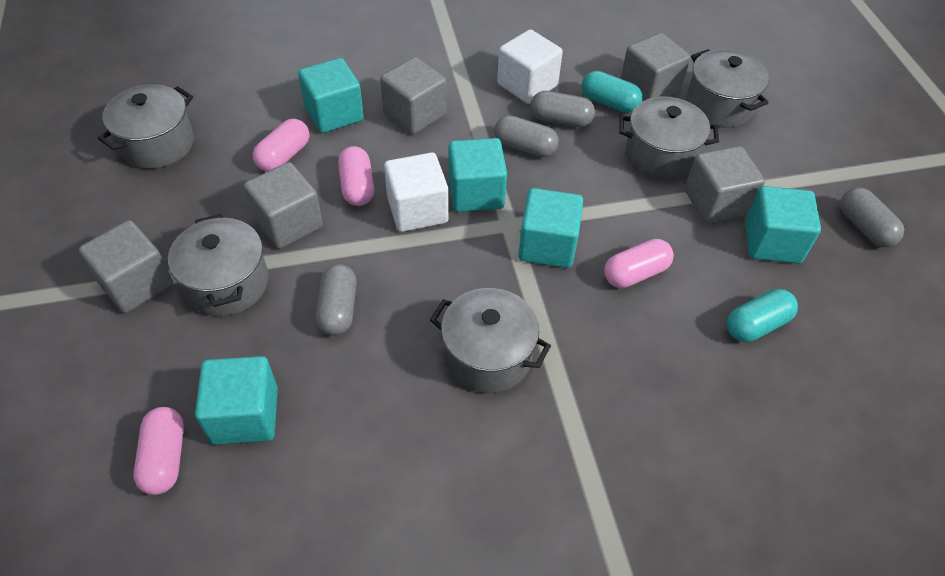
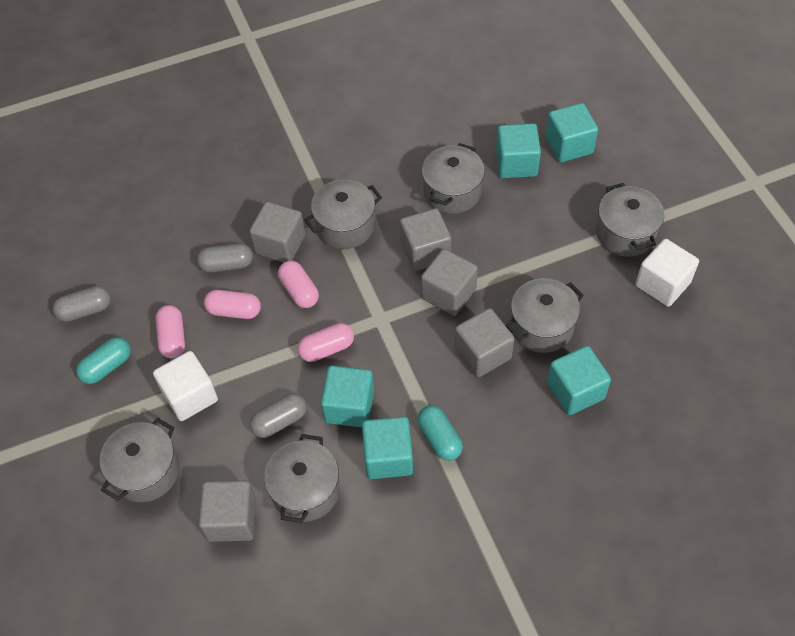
grey capsule: [316,264,357,336] [494,115,559,157] [530,91,595,127] [840,187,904,247] = 4 -> [53,286,111,322] [197,243,253,273] [250,393,307,438] = 3
grey pot: [98,84,194,169] [168,214,269,316] [430,288,551,393] [619,97,719,180] [686,49,769,127] = 5 -> [100,418,179,502] [264,434,340,523] [304,179,382,249] [421,143,485,214] [506,278,584,353] [596,183,664,257] = 6

